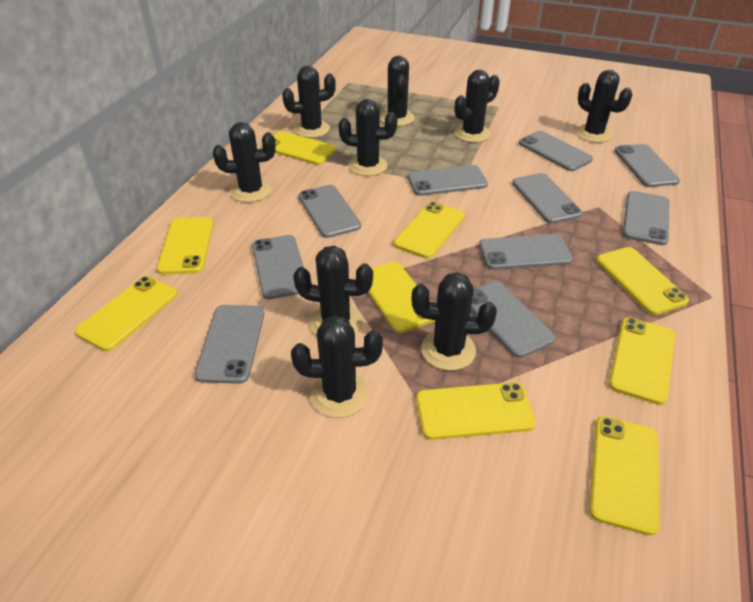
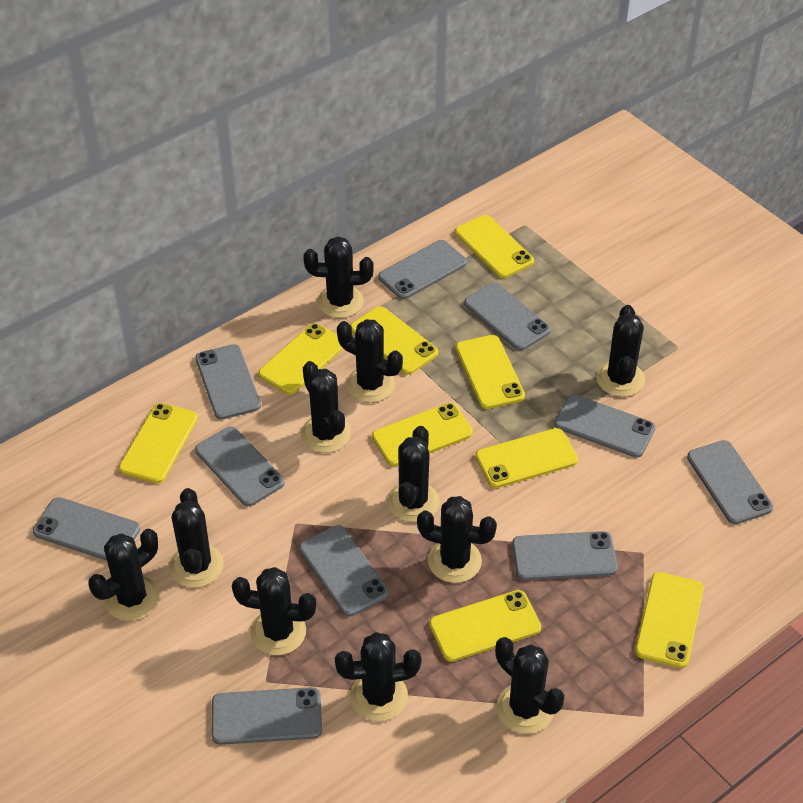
black cactus: [213,122,276,202] [282,66,336,138] [291,315,383,418] [293,246,373,335] [338,99,397,176] [380,56,415,126] [411,272,497,371] [454,70,500,143] [576,70,632,143] = 9 -> [88,529,160,621] [169,488,224,588] [232,567,316,655] [301,361,351,453] [303,236,374,318] [335,632,421,721] [337,319,403,403] [387,426,440,522] [417,496,497,583] [495,637,564,734] [596,305,645,397] = 11

